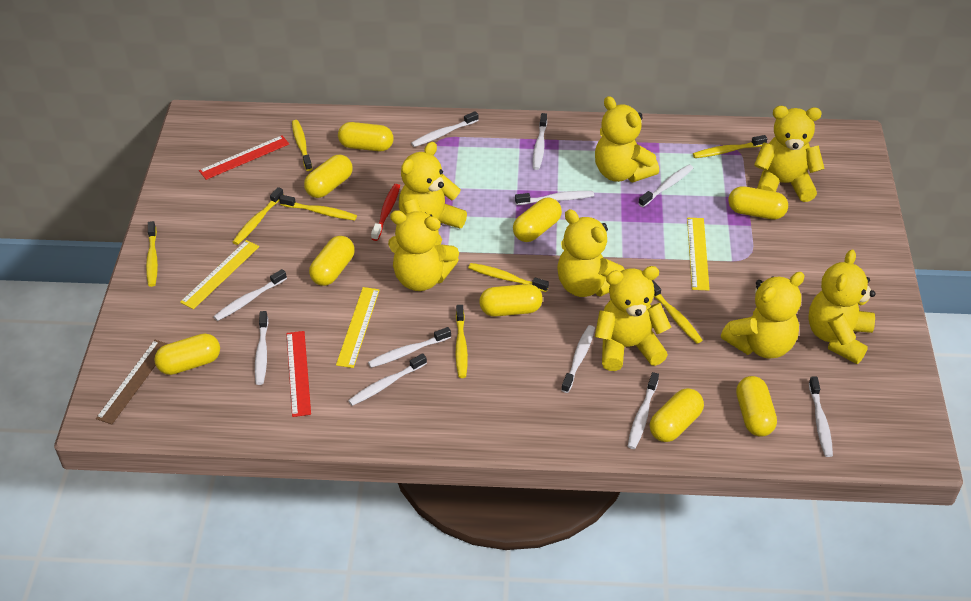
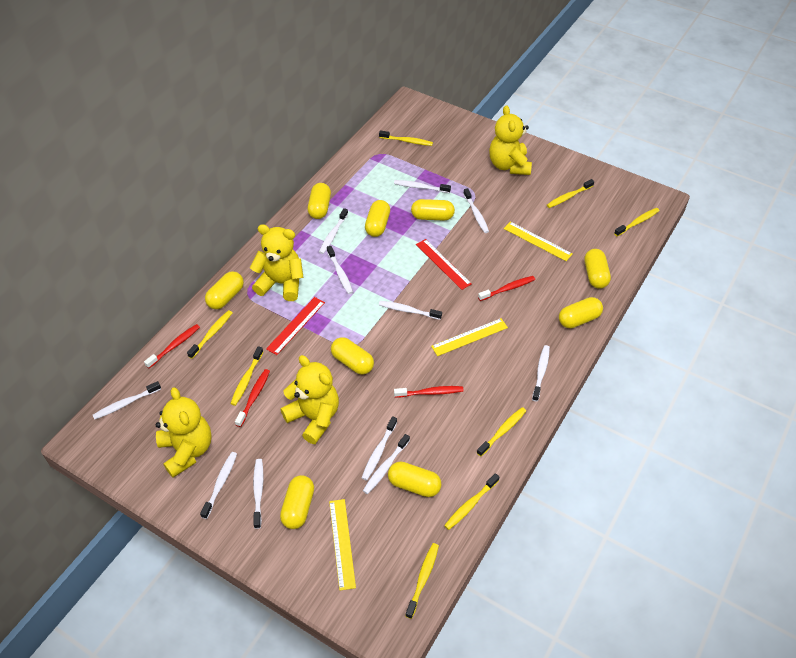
brown ruler: [96,340,167,425] = 1 -> none = 0
red toothbrush: [371,184,400,241] = 1 -> [144,324,200,368] [235,369,270,427] [394,386,464,398] [478,276,535,301] = 4
yellow teddy bear: [388,210,459,291] [399,142,467,246] [557,209,625,297] [595,96,659,182] [595,266,671,371] [721,272,805,359] [754,106,825,202] [808,249,876,364] = 8 -> [156,387,212,478] [250,224,304,301] [280,355,339,444] [489,105,532,175] = 4

